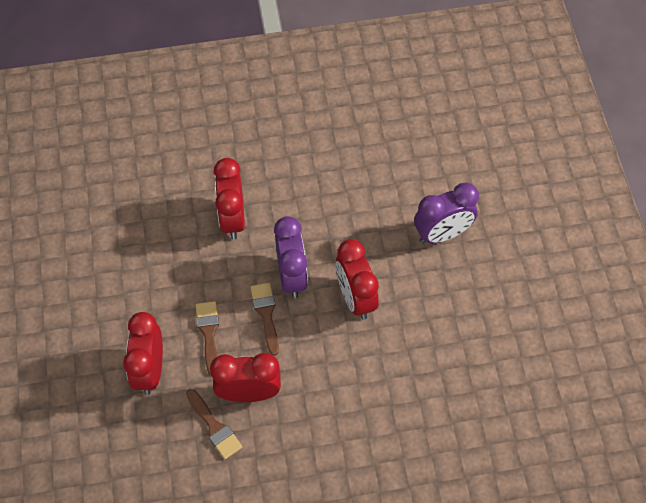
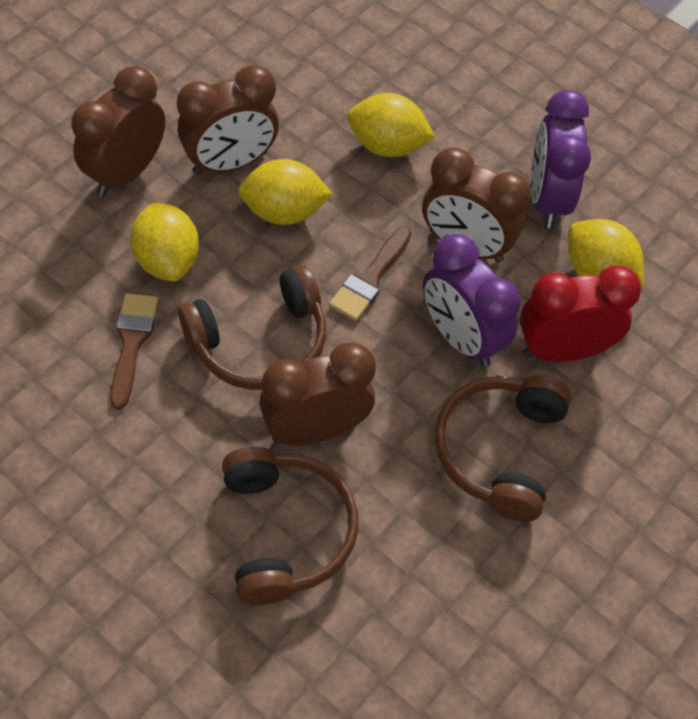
brown brush: [186,389,242,459] [196,301,219,375] [250,282,279,356] = 3 -> [110,293,158,409] [329,227,411,321] = 2
brown clock: none = 0 -> [71,66,165,197] [177,65,279,175] [259,342,376,446] [422,148,531,263] = 4
brown headphones: none = 0 -> [178,265,326,390] [222,447,359,605] [435,375,571,522] = 3
red clock: [123,312,163,395] [210,353,281,402] [213,158,245,240] [336,239,379,320] = 4 -> [520,266,642,362] = 1
yellow lemon: none = 0 -> [130,202,199,281] [238,159,333,225] [347,93,435,157] [568,219,644,287] = 4

